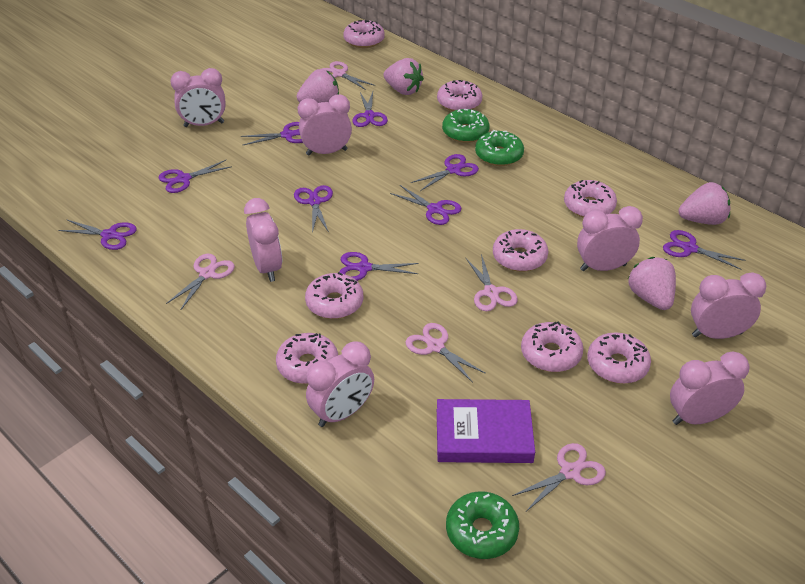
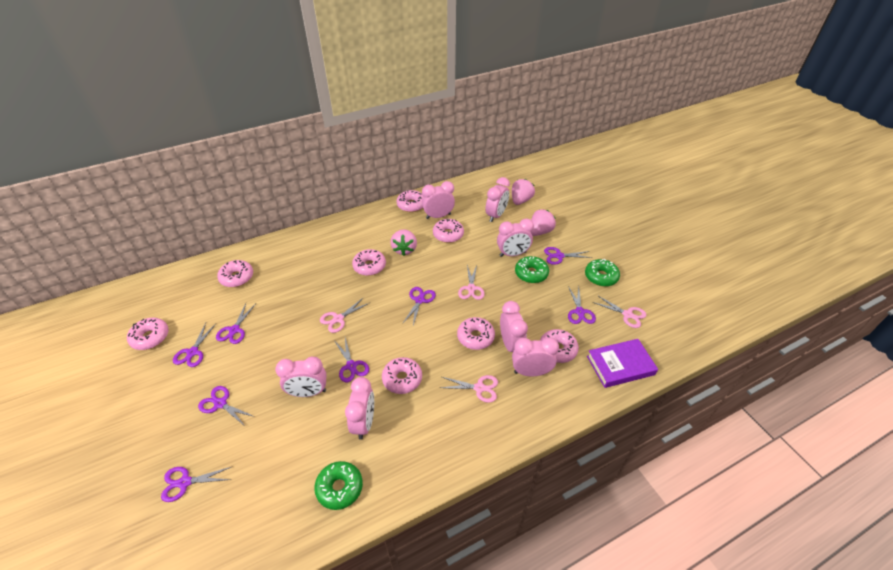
pink scissors: [166,254,235,310] [322,61,375,90] [405,323,486,383] [465,254,518,311] [512,443,606,511] = 5 -> [320,297,369,333] [440,375,498,403] [458,265,485,300] [593,295,647,328] = 4
pink strawberry: [297,69,339,103] [384,58,424,95] [628,257,676,310] [678,182,730,225] = 4 -> [390,229,417,256] [512,179,535,205] [531,209,556,236] = 3
purple scissors: [58,219,137,250] [159,160,232,193] [240,122,303,145] [294,185,333,233] [339,252,419,281] [352,92,388,127] [390,185,462,225] [411,154,479,191] [663,230,745,270] = 9 -> [161,467,231,502] [173,323,216,367] [198,386,255,426] [216,303,256,344] [334,338,369,382] [402,287,436,325] [544,247,592,265] [568,286,596,324] = 8

